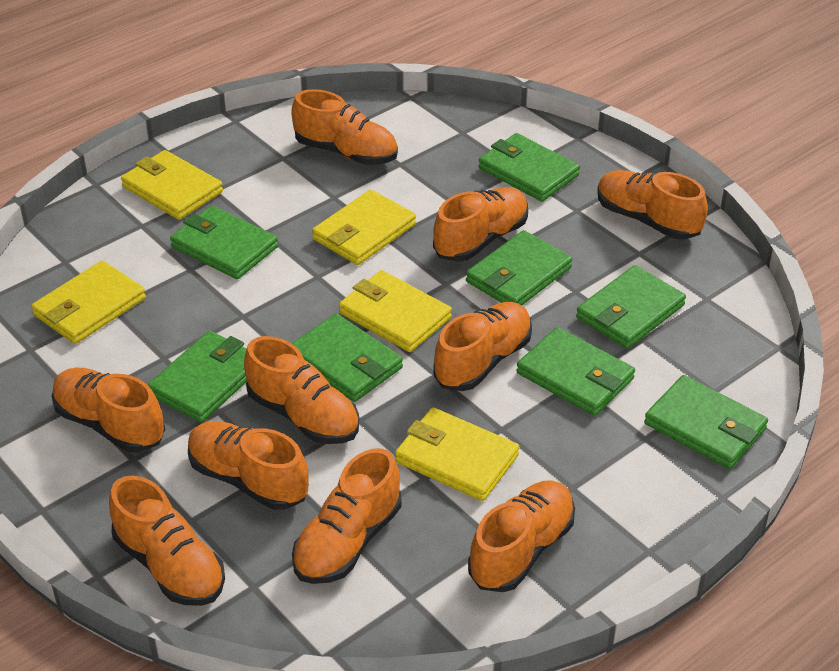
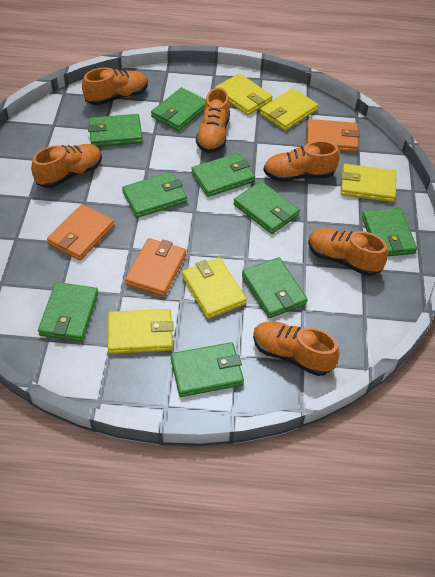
green wallet: [147,331,247,423] [170,206,278,279] [291,314,403,402] [466,230,572,305] [479,133,580,202] [516,327,635,416] [576,265,686,349] [644,375,768,469] = 8 -> [38,282,98,342] [88,114,143,147] [122,172,187,218] [151,87,206,131] [171,342,244,397] [191,153,255,197] [233,181,300,234] [242,257,308,318] [362,208,417,256] = 9
orange shoe: [52,368,165,452] [109,476,225,606] [188,421,309,510] [244,336,359,444] [291,89,398,165] [292,448,402,584] [433,187,528,262] [433,302,532,391] [468,480,575,592] [597,170,708,240] = 10 -> [31,144,102,188] [82,67,148,105] [196,87,230,153] [253,321,340,376] [263,141,339,181] [308,228,388,276] = 6
orange wallet: none = 0 -> [47,204,115,261] [125,238,186,296] [306,119,360,152] = 3

